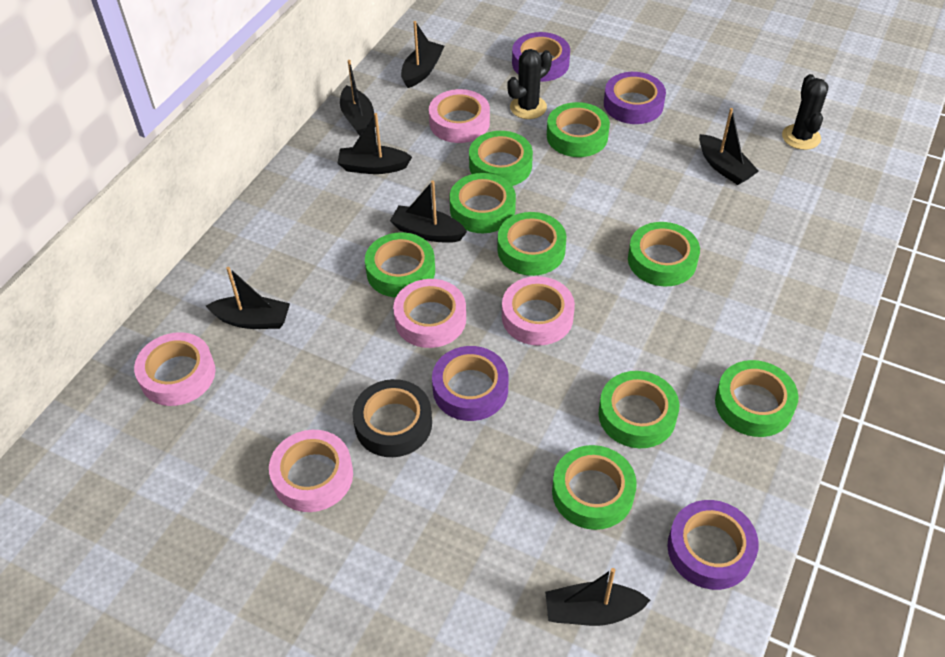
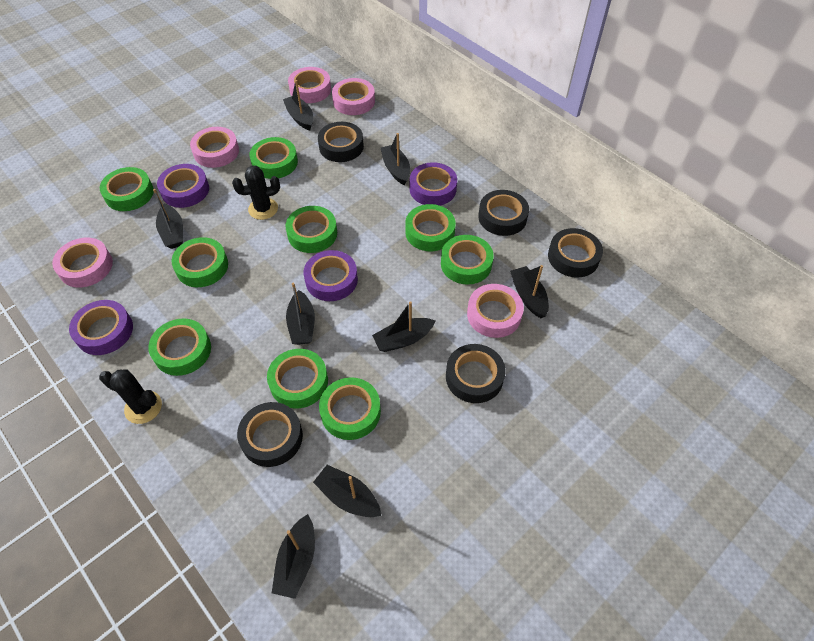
black boat: [206,267,290,329] [338,113,412,174] [340,60,375,136] [390,180,467,243] [401,21,444,88] [545,568,650,626] [699,108,759,185] = 7 -> [153,189,183,249] [272,514,315,599] [283,80,313,131] [286,283,315,345] [313,465,381,517] [372,301,435,352] [381,133,410,185] [510,265,549,318] = 8
black tape: [353,379,432,457] = 1 -> [237,402,303,467] [318,122,364,162] [446,344,506,403] [478,190,529,236] [548,228,603,278] = 5

